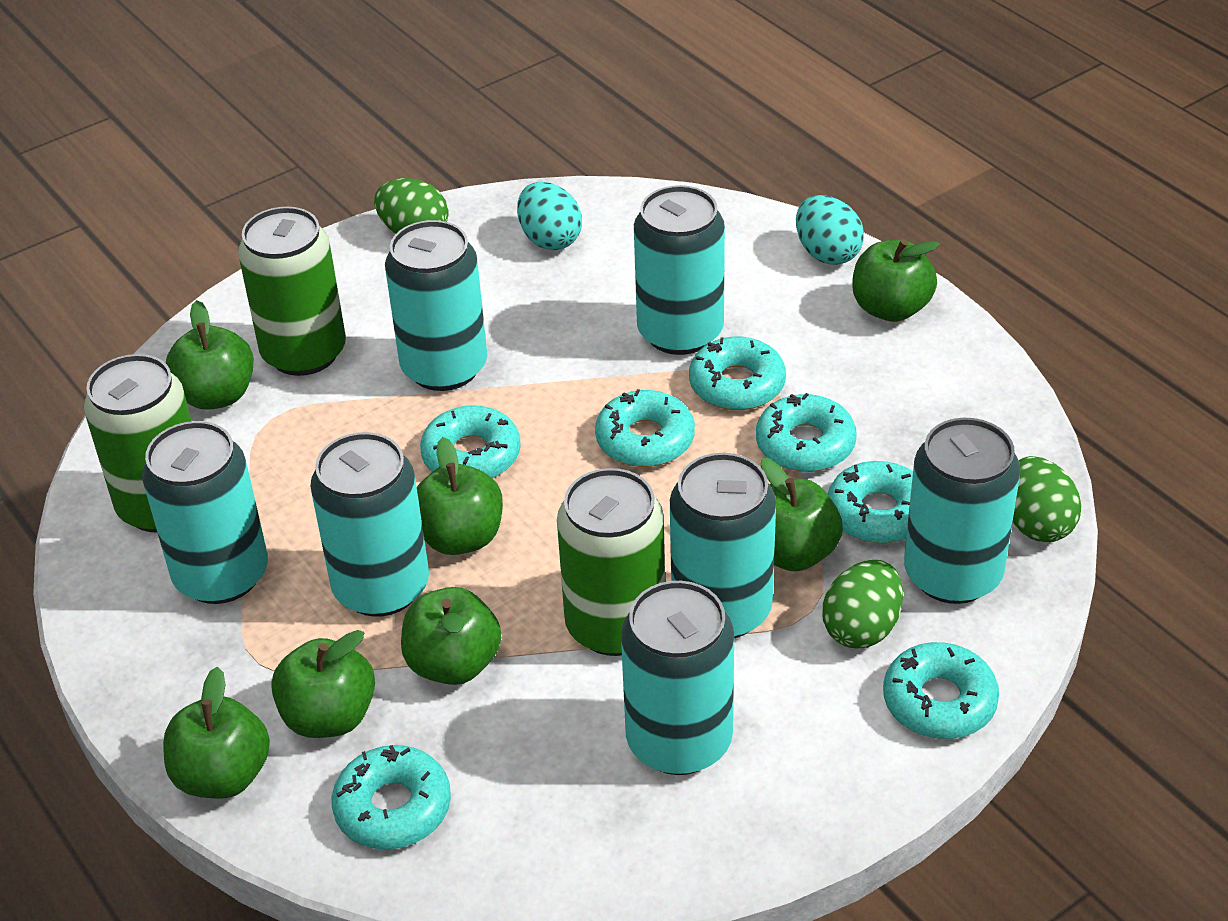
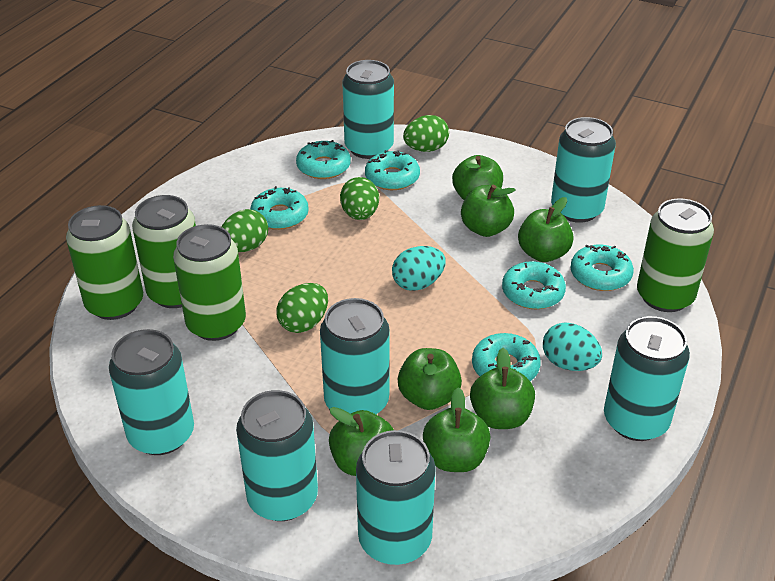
green can: [84,354,191,533] [238,207,346,376] [557,468,665,656] = 3 -> [66,205,143,320] [132,195,196,308] [173,224,246,341] [637,198,714,312] = 4
green egg: [374,178,449,234] [822,560,903,648] [1013,456,1082,542] = 3 -> [222,209,268,252] [276,283,328,333] [340,177,379,220] [403,115,449,152] = 4
turquoise donut: [332,745,451,850] [420,405,521,478] [595,389,695,467] [689,337,786,410] [756,393,857,472] [828,461,913,543] [883,642,999,739] = 7 -> [250,186,309,230] [296,140,351,179] [365,150,420,190] [472,333,541,381] [502,261,566,309] [570,245,634,291] = 6

